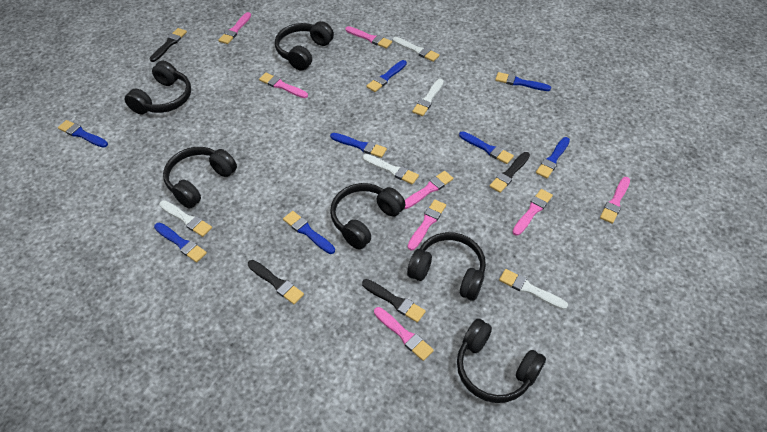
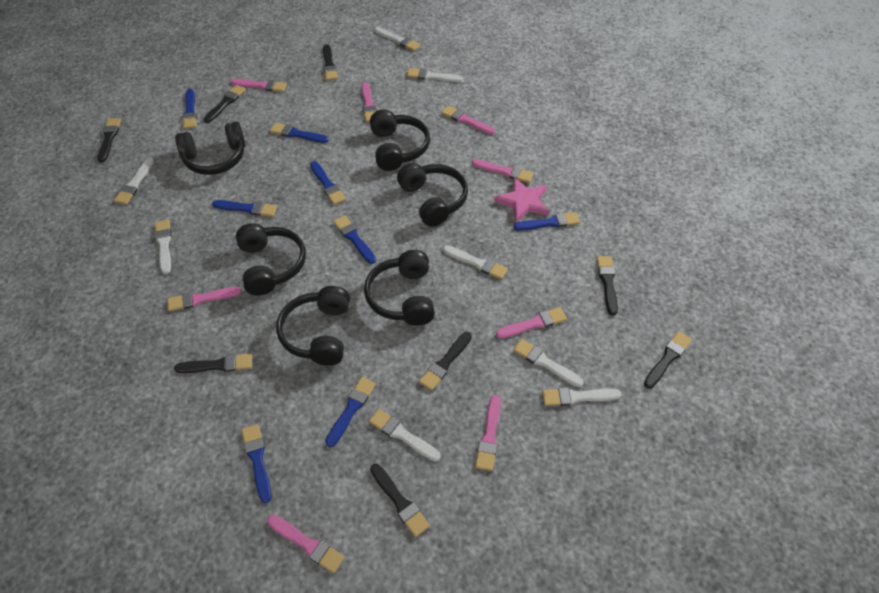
black brush: [149,28,187,62] [248,260,304,304] [362,279,426,323] [489,152,530,193] = 4 -> [98,118,121,162] [174,354,252,373] [204,85,246,123] [323,44,338,81] [370,464,430,537] [419,332,472,391] [597,256,618,316] [644,331,692,389] = 8
pink star: none = 0 -> [494,177,549,223] = 1
white brush: [159,200,212,237] [363,154,419,185] [393,37,439,62] [412,79,444,116] [499,269,568,310] = 5 -> [114,158,154,205] [154,220,171,274] [369,409,441,461] [375,27,421,51] [407,68,463,82] [443,246,508,280] [513,339,584,387] [542,388,622,406] = 8

